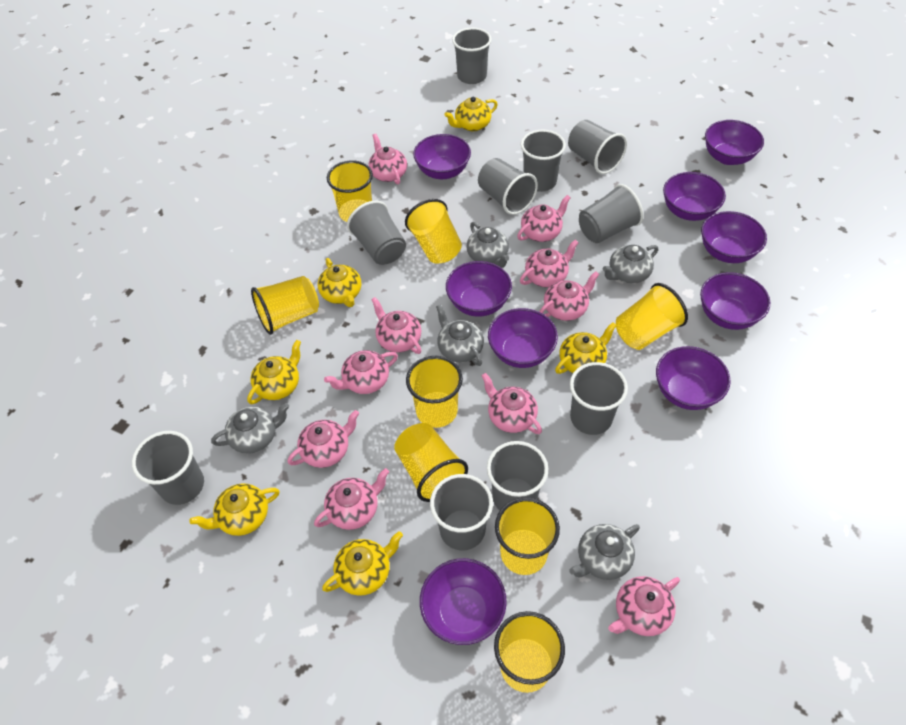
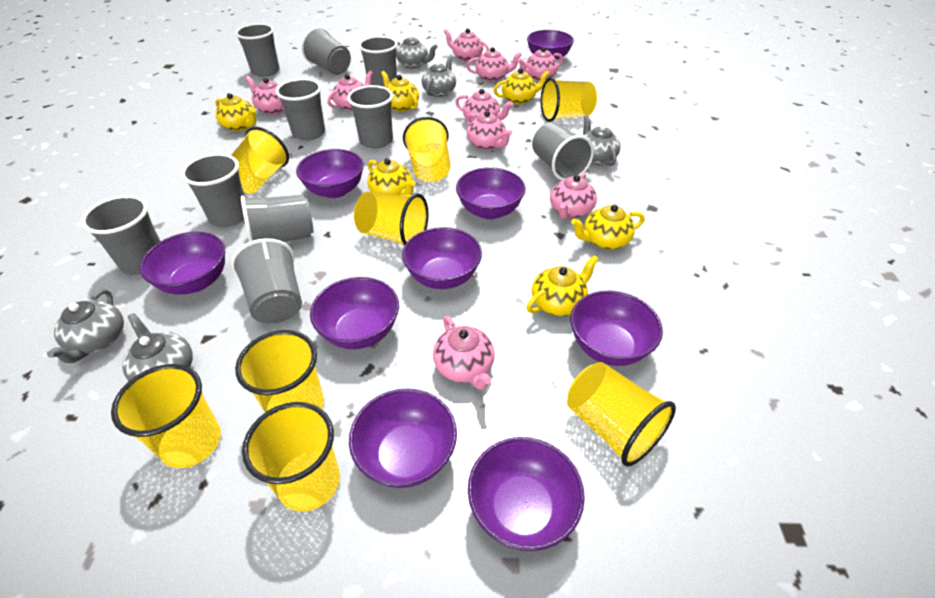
pink teapot: [287,410,359,468] [314,468,389,530] [324,350,398,394] [369,134,407,185] [371,297,421,354] [482,373,542,434] [517,195,571,242] [520,240,579,287] [539,271,599,321] [608,576,680,636] = 10 -> [245,76,284,114] [327,70,373,111] [433,316,495,390] [444,28,489,61] [455,89,513,122] [466,47,522,82] [466,111,512,150] [517,47,563,81] [550,173,597,219] = 9

